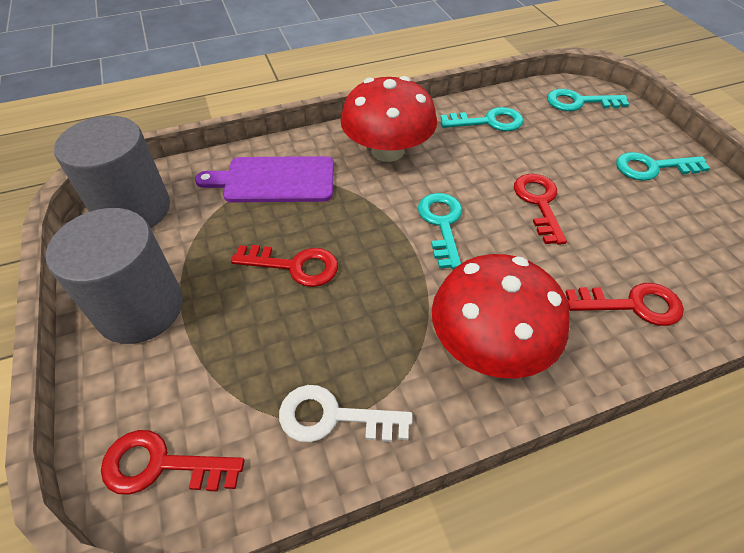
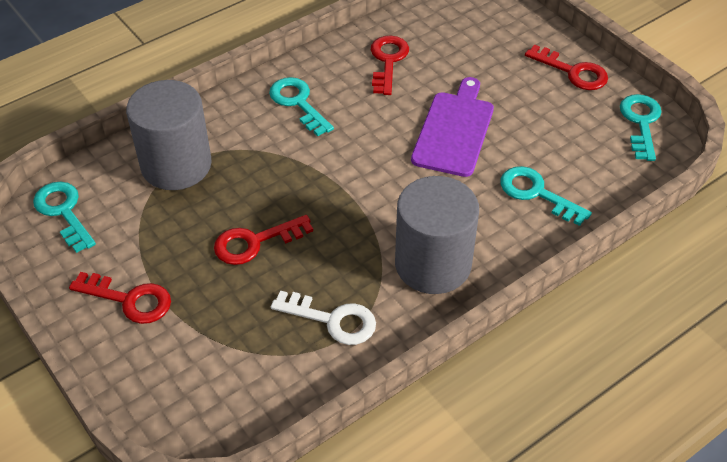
red mushroom: [341,76,437,162] [432,254,570,379] = 2 -> none = 0

